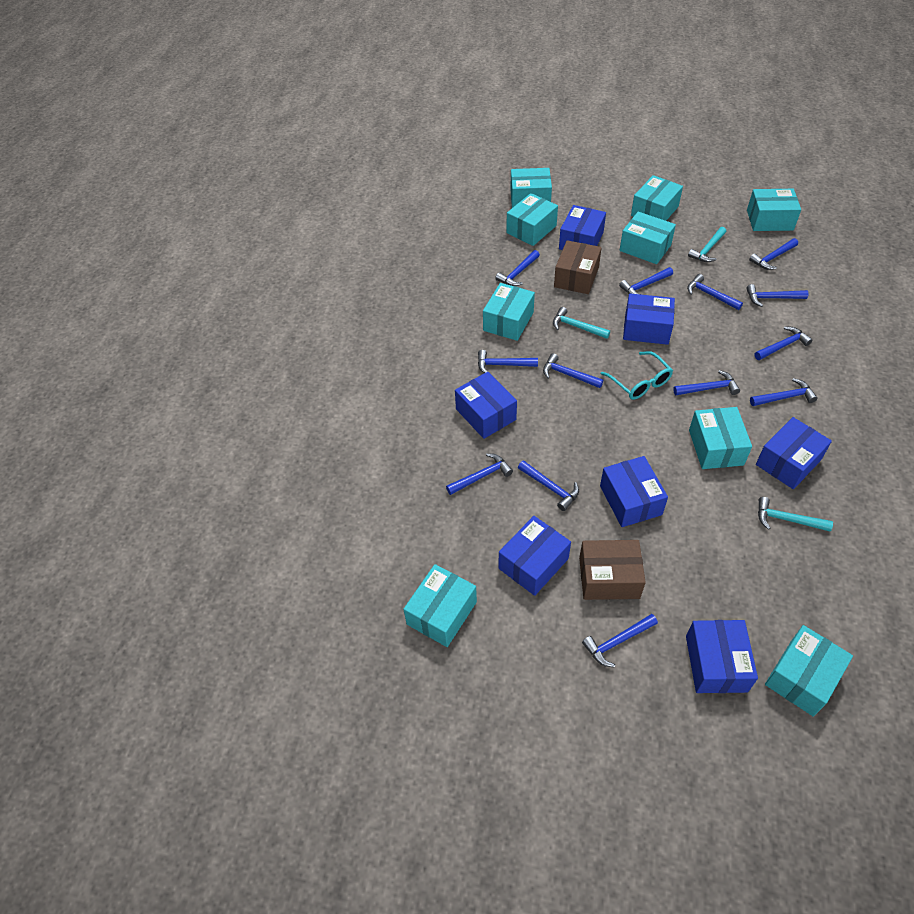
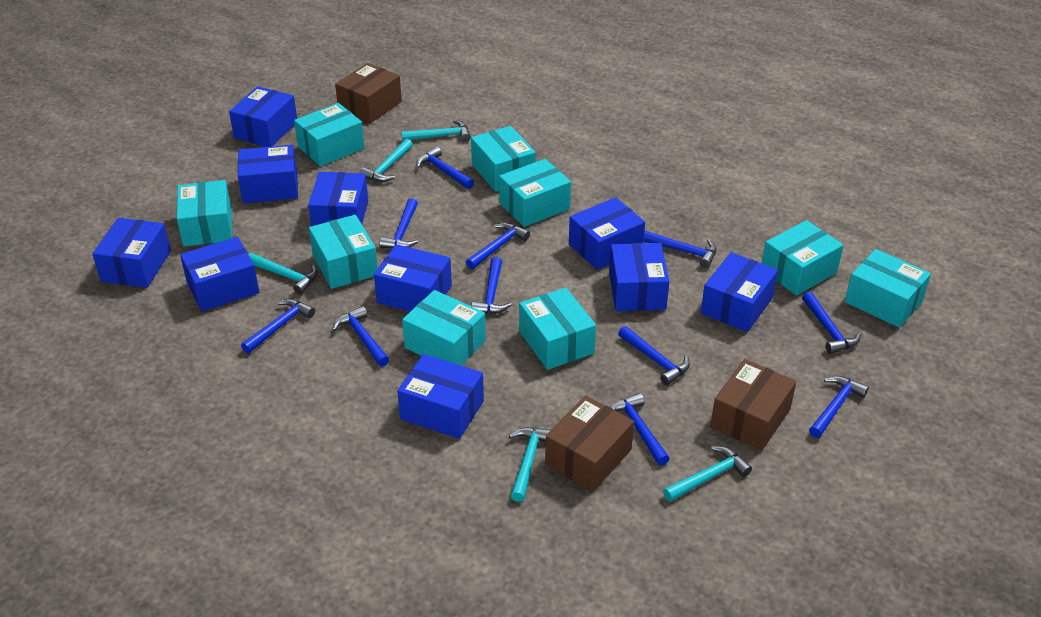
blue box: [455,372,517,439] [499,516,571,596] [559,205,606,250] [600,456,668,527] [623,294,675,345] [686,620,758,693] [756,417,832,489] = 7 -> [92,218,171,288] [180,237,259,311] [229,86,297,147] [238,145,298,203] [308,172,368,226] [374,244,452,312] [397,354,484,439] [569,197,645,270] [609,243,669,311] [701,252,778,332] = 10
blue hammer: [446,453,513,495] [478,350,538,373] [495,250,540,286] [518,460,579,511] [543,353,603,388] [582,614,658,667] [619,267,673,295] [673,370,740,395] [687,274,743,310] [746,284,808,307] [749,238,798,270] [750,378,818,406] [754,327,813,360] = 13 -> [241,299,315,353] [332,306,390,367] [379,198,418,248] [416,147,474,189] [466,222,530,269] [471,257,512,314] [610,393,670,466] [618,326,690,385] [644,231,717,268] [802,292,861,354] [809,376,869,438] = 11
brown box: [554,240,602,294] [579,540,646,600] = 2 -> [335,63,402,124] [545,396,634,492] [710,359,796,451] = 3
turquoise glasses: [601,351,673,400] = 1 -> none = 0
turquoise hammer: [553,307,610,339] [688,227,726,262] [758,497,833,531] = 3 -> [249,253,318,294] [360,139,413,182] [401,120,471,142] [509,427,551,502] [663,446,752,501] = 5

